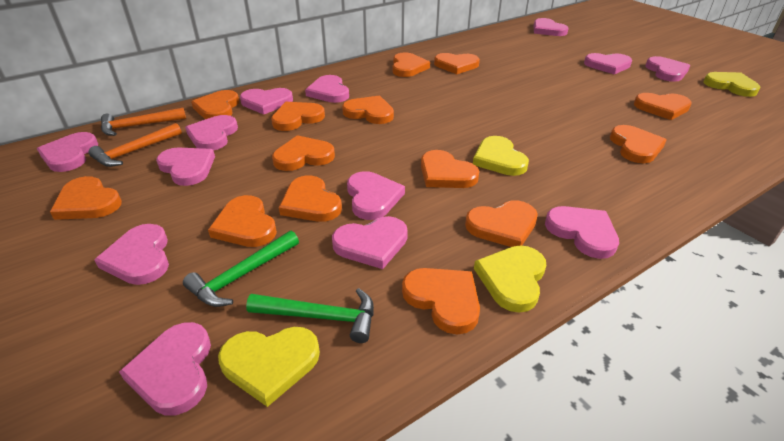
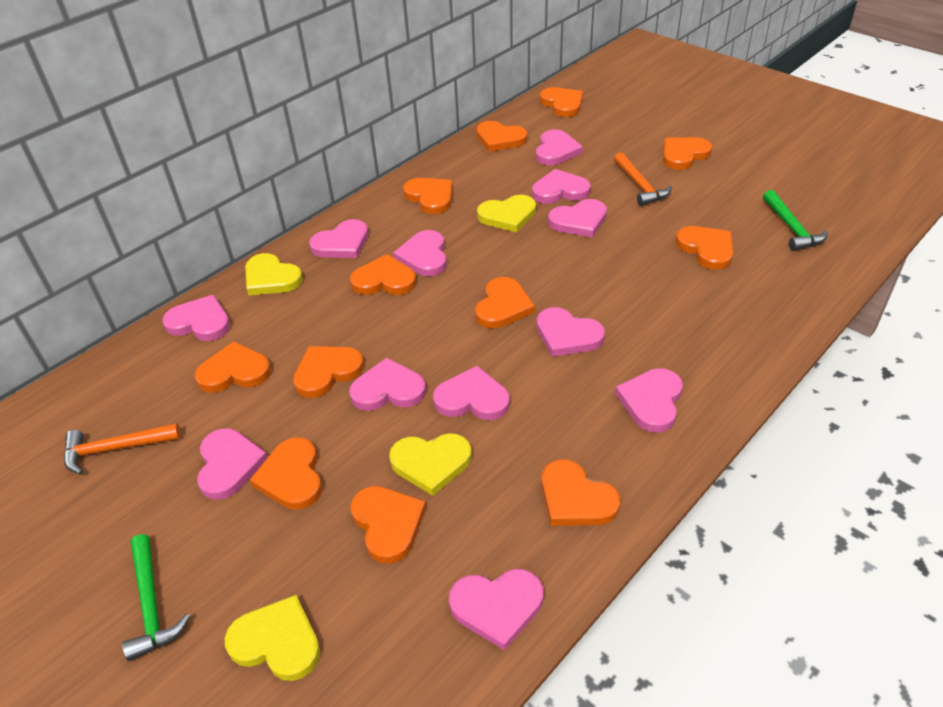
orange heart: [50,176,122,220] [191,90,239,119] [208,195,277,247] [271,102,325,131] [272,135,335,171] [279,175,342,222] [342,95,394,124] [393,52,430,77] [402,268,480,334] [421,150,479,188] [434,53,480,74] [465,200,538,247] [610,125,666,163] [634,93,692,120] = 14 -> [195,341,271,393] [250,437,322,510] [293,346,364,398] [350,254,416,295] [350,486,426,564] [403,178,453,214] [475,277,535,329] [476,121,528,152] [540,87,583,117] [541,459,620,526] [663,137,712,170] [675,226,733,270] = 12
pink heart: [37,132,98,172] [94,224,169,285] [119,322,211,416] [156,147,215,186] [185,115,238,150] [240,88,293,114] [305,75,349,103] [332,216,408,269] [347,171,405,220] [534,18,569,36] [545,206,619,259] [584,53,632,74] [645,56,690,82] = 13 -> [162,295,230,341] [197,428,268,500] [309,219,368,258] [349,358,426,411] [393,230,447,276] [433,366,510,420] [449,569,543,651] [532,169,591,204] [536,130,583,165] [536,307,605,357] [548,199,607,238] [615,368,683,433] = 12

